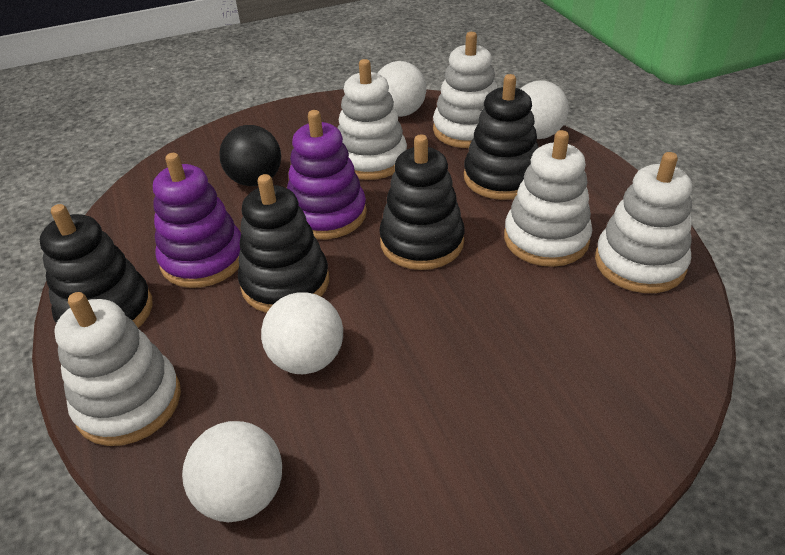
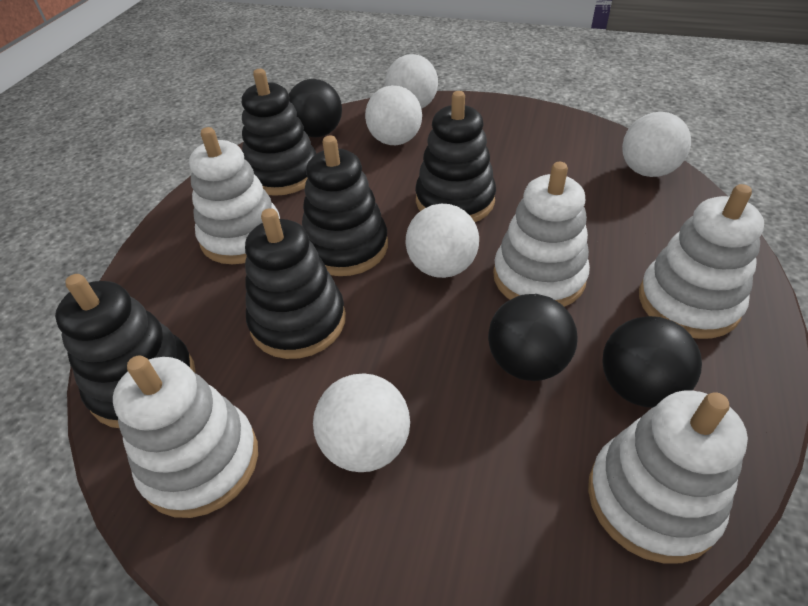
black ball: [219,125,281,186] = 1 -> [289,79,342,137] [488,294,577,381] [602,316,702,408] = 3
black stacking toy: [40,204,153,328] [238,174,329,313] [379,135,465,270] [464,74,539,200] = 4 -> [55,274,196,428] [242,69,316,196] [245,208,346,359] [302,136,388,276] [415,91,496,222] = 5
purple stacking toy: [153,153,241,288] [287,110,367,239] = 2 -> none = 0
white ball: [182,421,282,522] [261,292,343,374] [378,61,426,117] [521,80,569,139] = 4 -> [313,373,410,472] [365,85,422,145] [385,54,438,109] [405,204,479,278] [622,112,691,177] = 5

